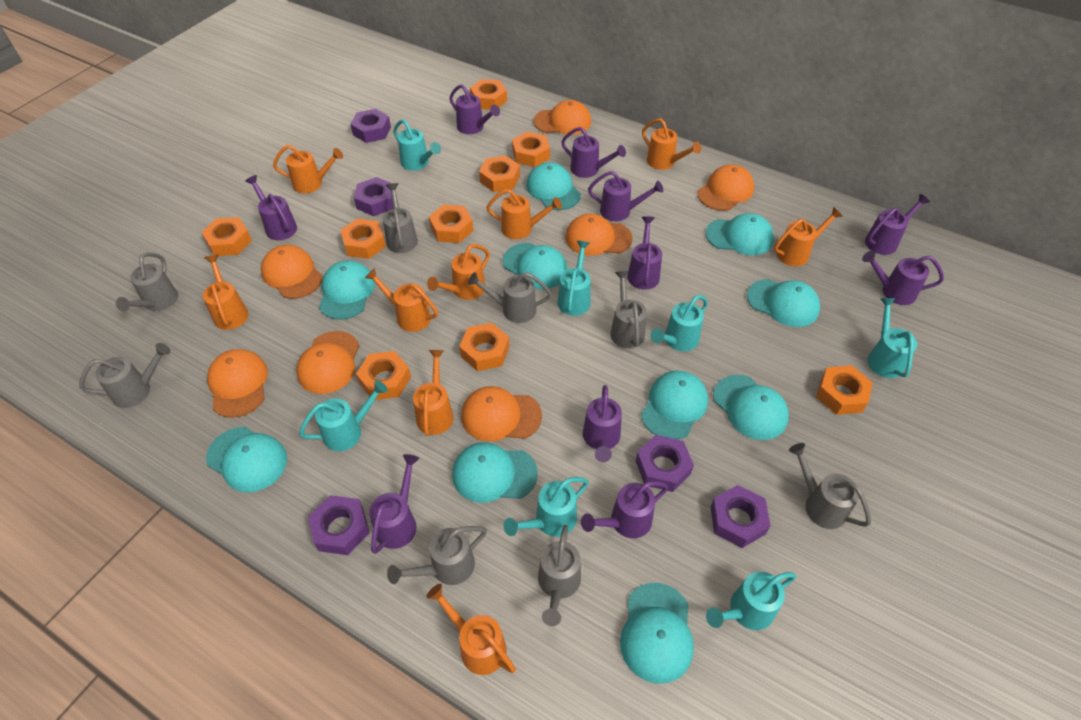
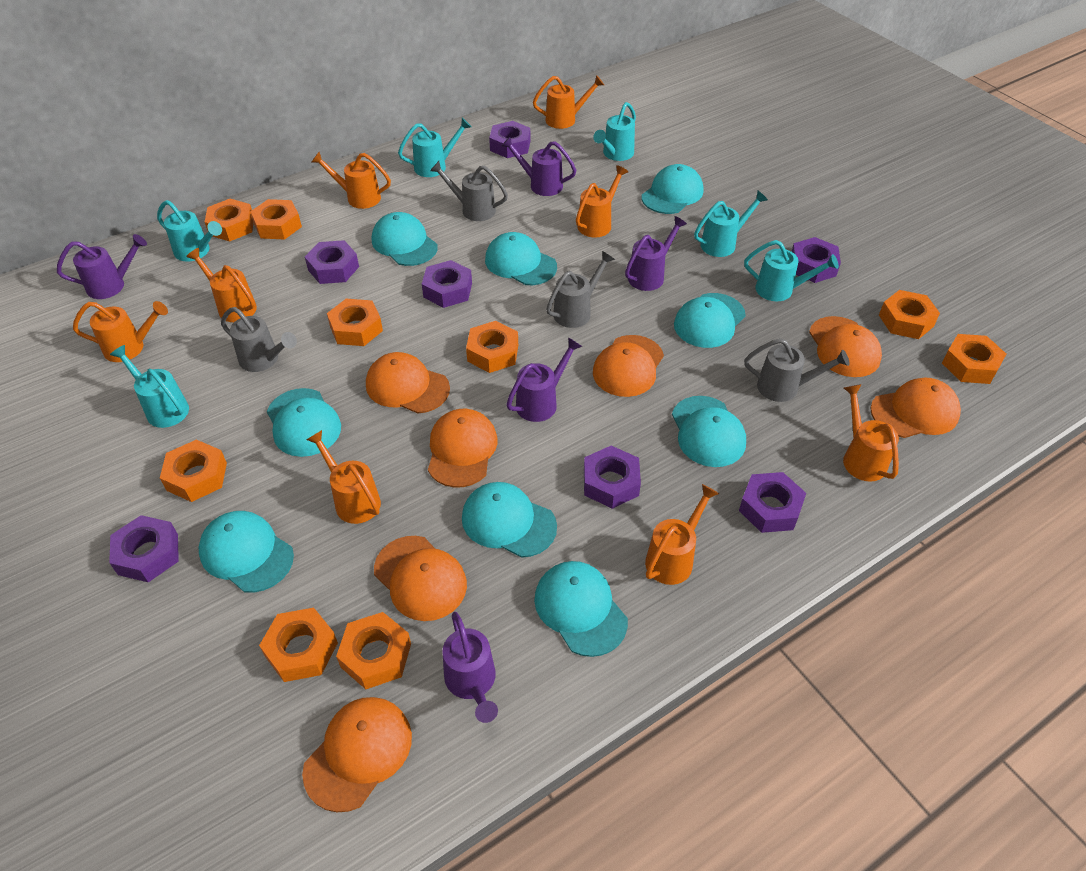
grey watering can: [79,343,171,408] [116,253,178,311] [383,183,418,253] [387,526,487,585] [468,272,552,323] [538,525,581,626] [610,271,647,348] [789,443,871,529] = 8 -> [221,307,297,372] [430,161,508,221] [546,251,615,328] [744,338,850,402] = 4
orange watering can: [203,254,248,330] [273,145,343,193] [365,268,438,332] [413,350,454,436] [426,584,516,675] [427,244,490,300] [486,189,562,239] [642,118,701,170] [774,207,842,267] = 9 -> [73,301,168,362] [186,248,257,322] [306,430,381,524] [312,152,391,209] [533,75,604,129] [576,165,628,238] [645,484,719,585] [843,384,899,482] = 8
purple nut: [308,495,370,555] [350,109,391,143] [354,177,393,216] [636,435,694,492] [711,485,771,548] = 5 -> [109,515,179,582] [305,240,359,284] [422,260,472,308] [489,121,530,158] [584,446,641,509] [739,472,806,533] [791,237,841,283] = 7
purple watering can: [245,175,297,240] [369,454,420,554] [449,84,500,134] [561,127,626,178] [581,481,669,538] [583,385,622,462] [588,171,663,221] [627,216,662,290] [862,251,944,305] [865,194,930,255] = 10 -> [57,234,147,299] [442,612,498,723] [502,136,577,196] [507,337,582,422] [625,216,687,291] = 5
turquoise cap: [206,427,287,492] [319,260,375,320] [452,442,538,503] [503,243,567,289] [526,162,581,210] [620,583,694,684] [641,371,708,439] [705,213,774,255] [713,375,789,440] [747,279,820,327] = 10 -> [199,511,294,593] [267,388,341,457] [372,212,438,266] [462,482,557,558] [485,232,557,285] [534,561,628,657] [641,164,703,214] [672,396,746,467] [674,293,746,348] = 9
turquoise watering can: [299,381,388,451] [393,119,441,171] [504,477,589,537] [557,241,591,316] [650,295,708,351] [706,571,796,630] [868,298,917,378] = 7 -> [110,345,189,428] [157,200,222,262] [398,118,471,177] [593,102,636,161] [694,191,768,257] [744,240,839,301] = 6

